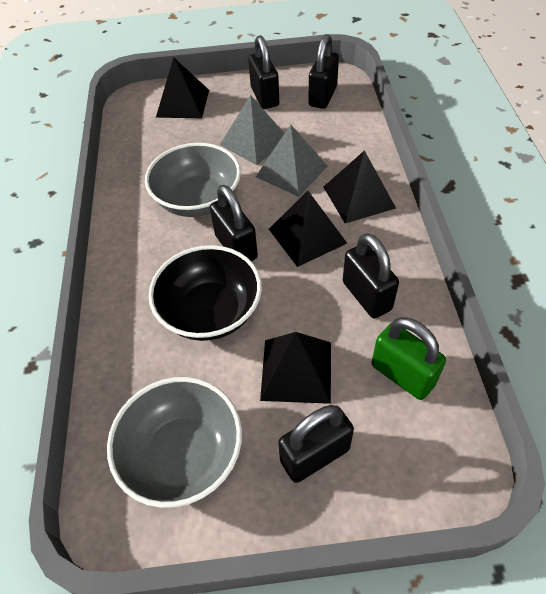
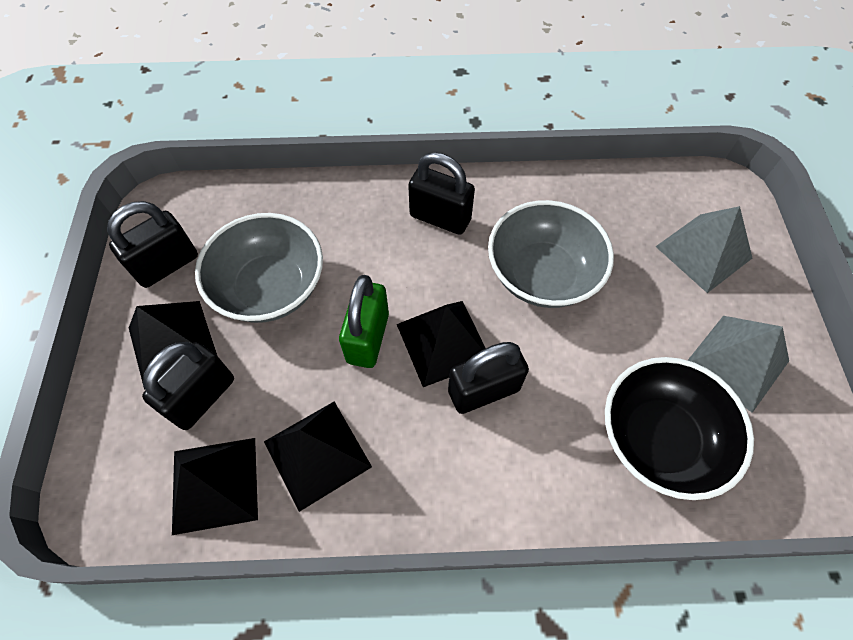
black padlock: [210,185,258,261] [248,35,279,109] [278,405,354,483] [309,34,339,109] [343,233,399,318] = 5 -> [107,201,198,288] [142,342,234,430] [408,152,475,235] [448,342,529,414] = 4

